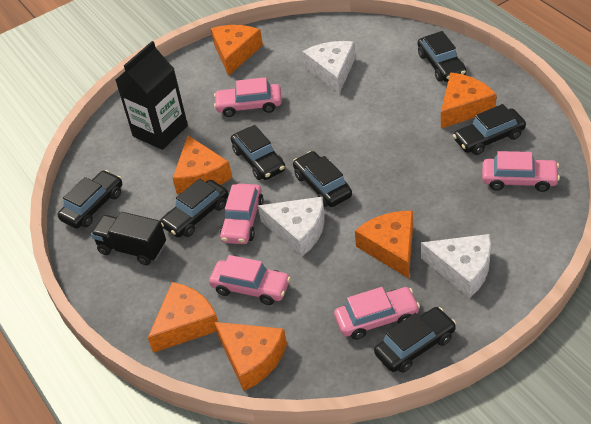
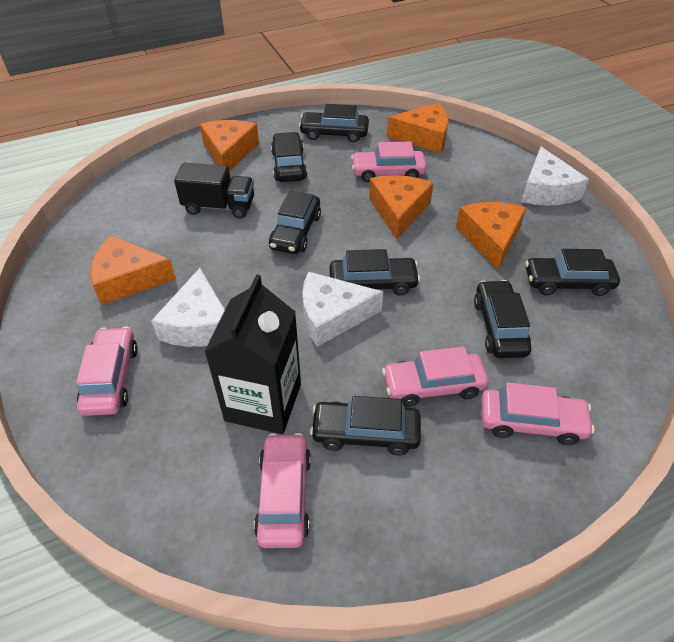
orange cheese: [148,282,218,353] [173,135,232,194] [211,25,263,76] [214,322,287,391] [355,211,413,278] [441,72,497,128] = 6 -> [91,235,176,305] [200,120,259,171] [369,175,434,239] [387,103,449,153] [456,202,526,270] = 5

